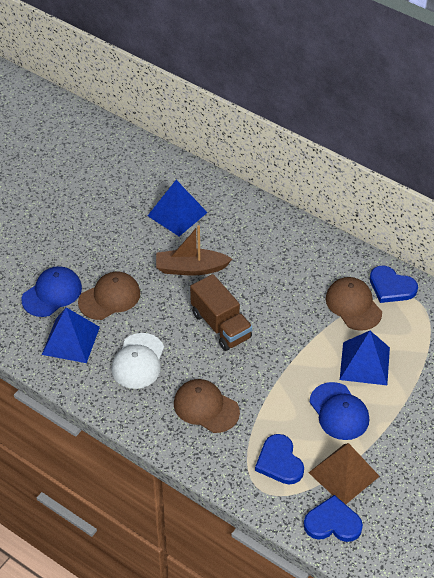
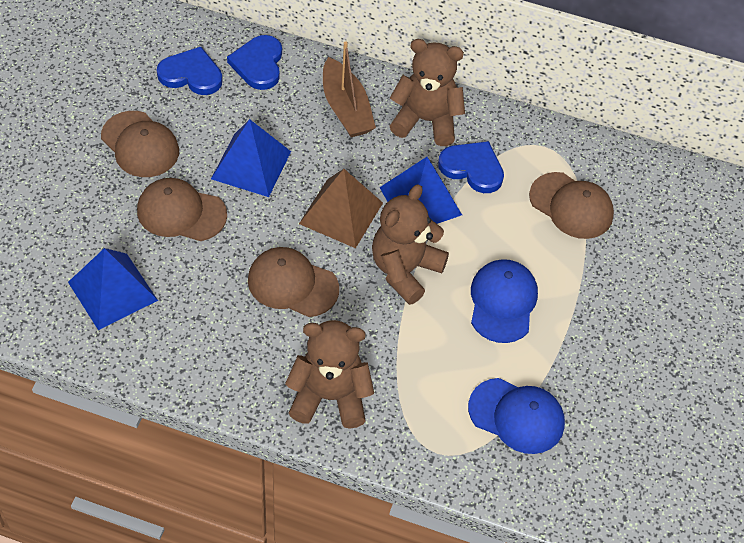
brown cap: [78,271,140,320] [174,379,240,433] [326,277,382,331] = 3 -> [101,111,179,177] [137,178,227,241] [248,247,339,317] [529,172,614,239] = 4
brown teddy bear: none = 0 -> [285,320,374,429] [372,184,449,305] [390,39,465,146] = 3
brown truck: [190,274,253,351] = 1 -> none = 0
white cap: [112,333,164,389] = 1 -> none = 0

